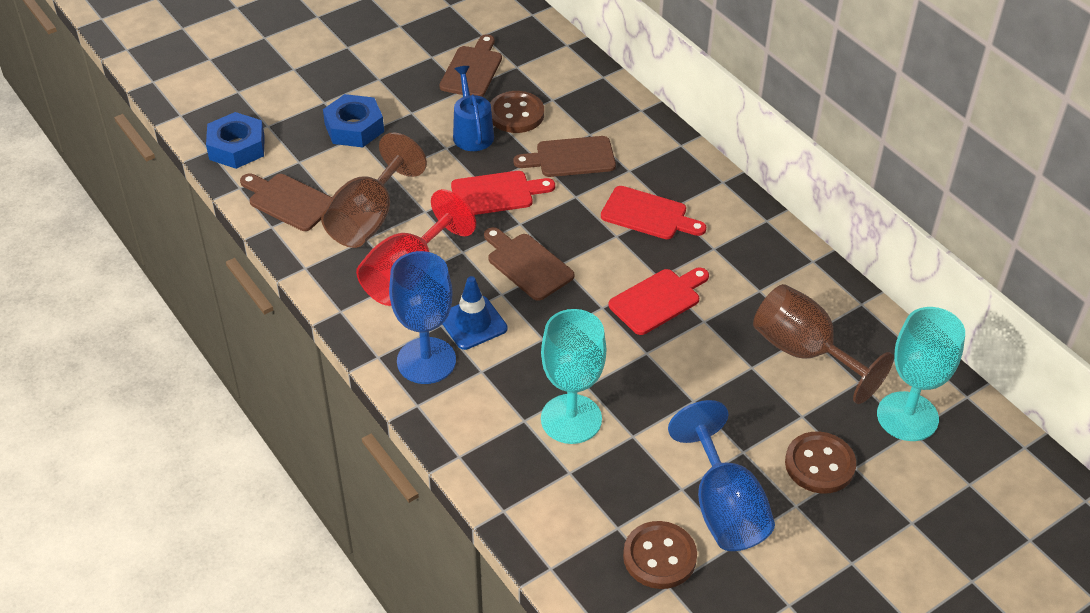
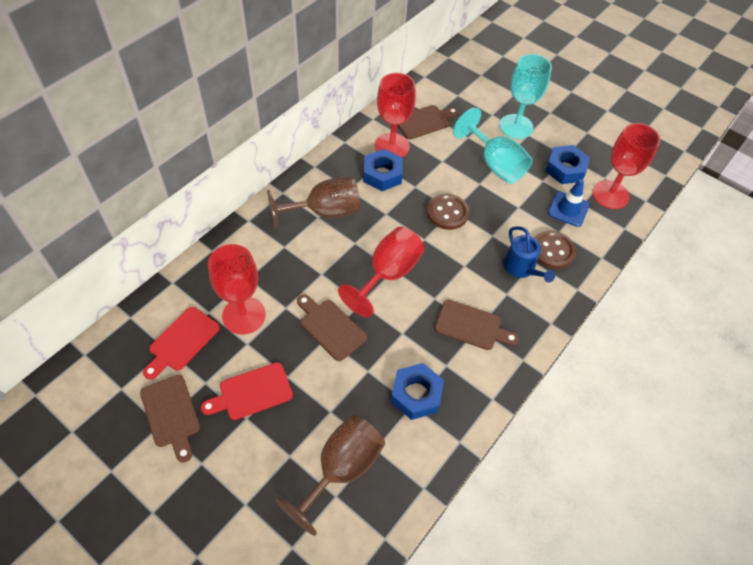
blue goblet: [389,251,456,384] [668,400,775,551] = 2 -> none = 0
blue nut: [206,112,265,169] [323,94,384,147] = 2 -> [363,149,403,191] [391,363,444,420] [545,145,590,184] = 3
brown button: [490,91,544,133] [623,521,697,589] [785,432,856,494] = 3 -> [427,194,469,230] [535,230,576,269] = 2
red cutting board: [451,171,555,215] [601,186,706,239] [609,268,709,335] = 3 -> [143,307,220,380] [201,362,293,420] = 2
red goblet: [356,189,476,306] = 1 -> [208,244,266,334] [338,227,424,317] [375,73,416,157] [592,123,660,209] = 4

